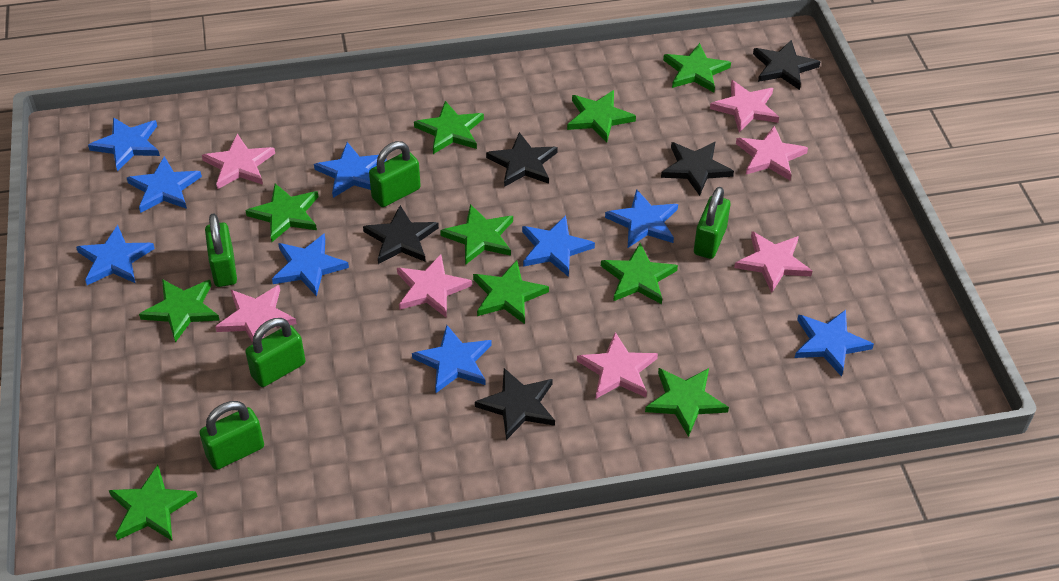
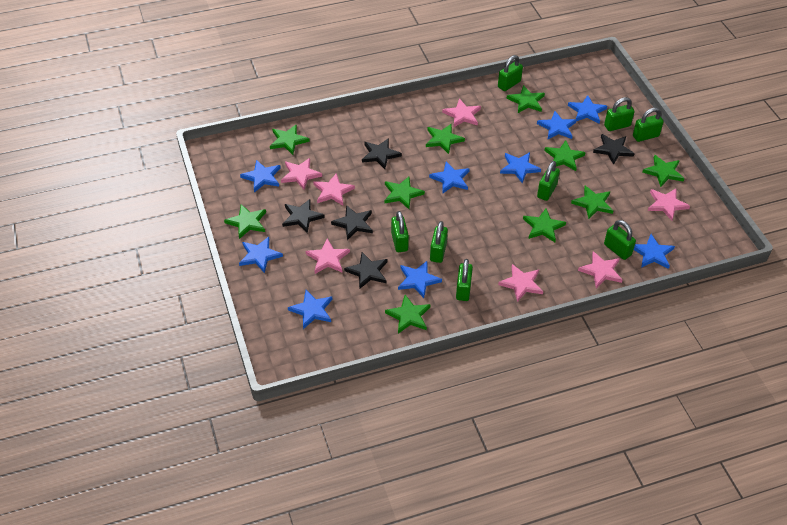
green padlock: [199,401,264,470] [205,214,237,287] [245,318,305,387] [369,141,421,207] [694,187,730,259] = 5 -> [391,211,409,252] [430,221,448,263] [456,259,473,301] [498,55,523,91] [537,161,560,201] [604,97,635,131] [604,220,636,260] [633,108,664,142] = 8

